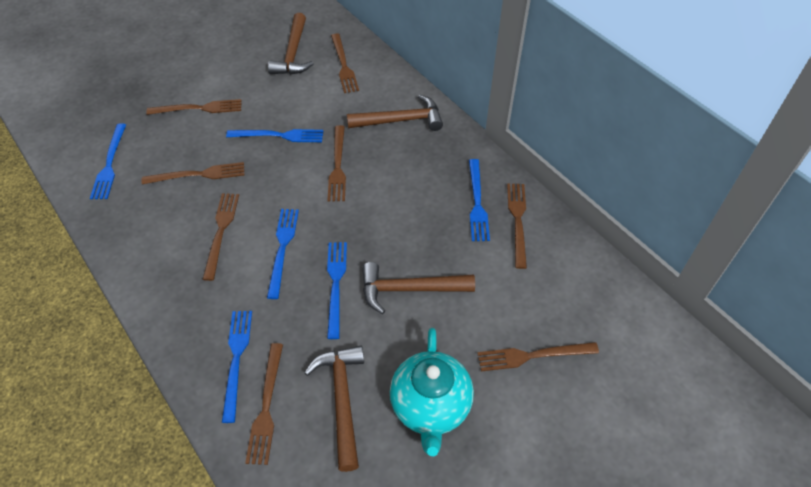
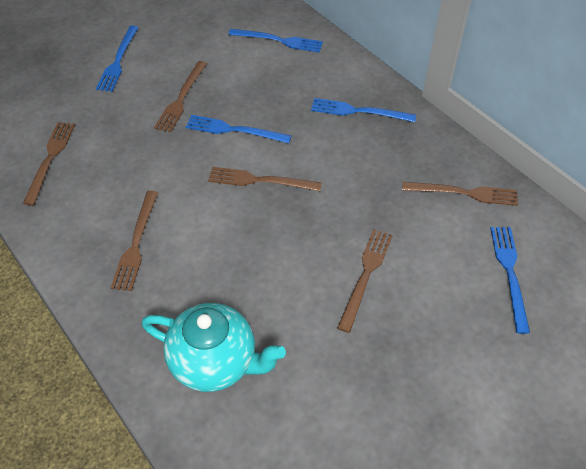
blue fork: [90,124,126,199] [222,311,252,423] [226,129,323,142] [267,209,299,299] [327,242,347,339] [469,159,490,241] = 6 -> [96,25,139,92] [186,115,291,143] [228,29,323,53] [311,98,416,122] [490,227,530,334] = 5
brown fork: [141,162,244,184] [146,99,242,115] [203,193,239,281] [245,343,283,465] [328,125,346,201] [331,33,359,93] [477,342,599,371] [507,183,527,269] = 8 -> [23,122,75,205] [111,191,158,291] [154,61,207,133] [208,167,322,191] [337,229,393,333] [402,182,518,206] = 6
brown hammer: [268,13,314,74] [304,346,364,472] [347,94,443,131] [362,262,475,314] = 4 -> none = 0

